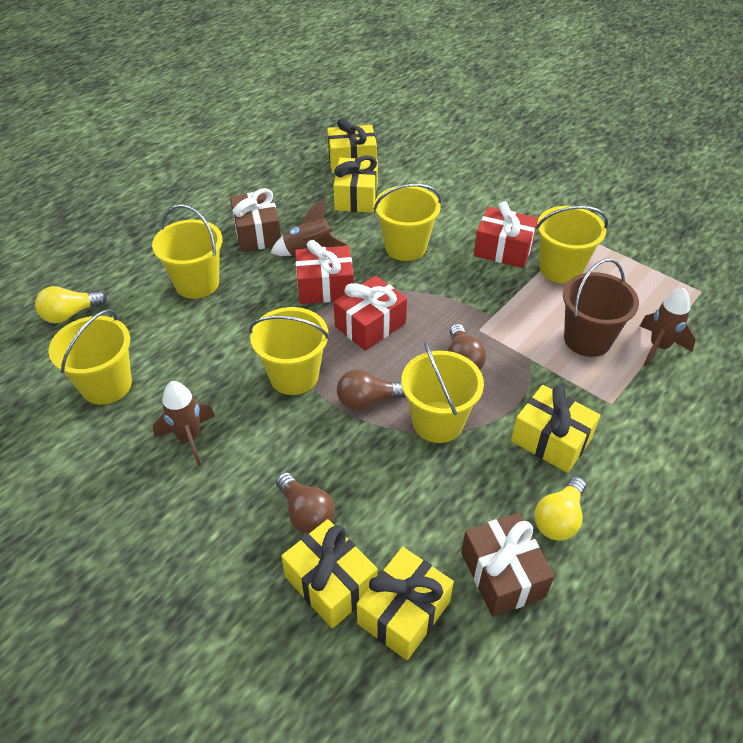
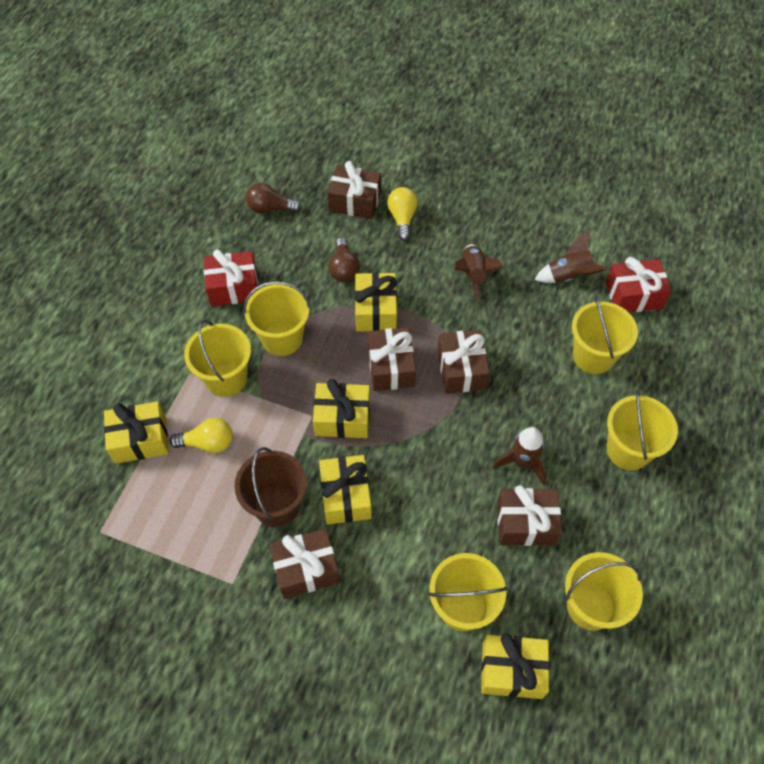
brown gift: [230,188,281,252] [461,513,555,616] = 2 -> [270,528,340,599] [327,161,381,219] [368,327,416,391] [437,330,490,394] [497,485,562,546] = 5
brown light bulb: [276,472,335,534] [337,370,406,410] [447,324,486,370] = 3 -> [246,183,302,214] [328,237,360,282] = 2
red gift: [295,240,354,304] [334,276,407,351] [474,201,538,268] = 3 -> [204,249,258,306] [606,257,671,312] = 2

